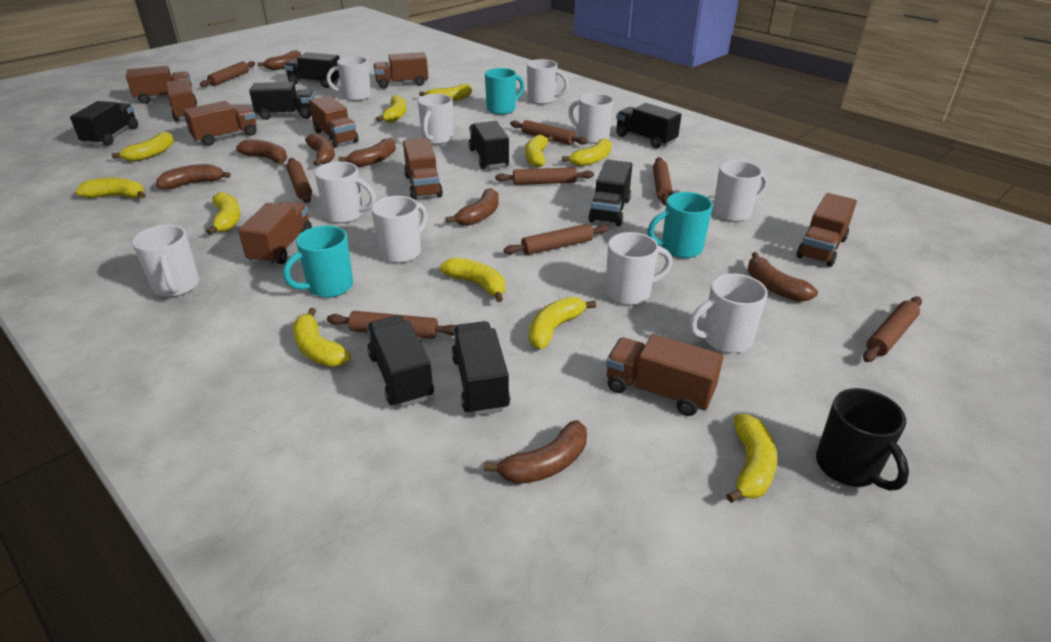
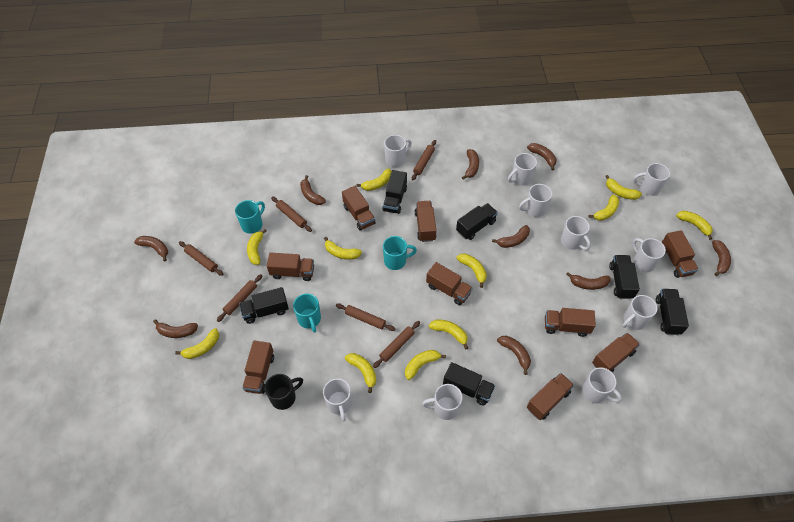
black truck: [70,101,138,146] [249,82,315,120] [284,52,340,88] [367,315,434,408] [451,321,510,415] [468,121,509,169] [588,160,633,226] [616,103,682,148] = 8 -> [239,287,289,324] [382,170,407,214] [443,362,495,406] [456,203,498,240] [609,255,640,299] [656,289,689,335] = 6
brown banana: [156,164,231,190] [236,140,287,165] [257,50,301,70] [305,133,335,166] [339,138,396,167] [446,188,499,226] [484,420,587,484] [748,252,818,302] = 8 -> [134,236,168,261] [153,319,198,338] [300,175,326,205] [462,149,479,180] [492,225,530,248] [497,336,531,375] [527,143,557,170] [566,272,610,290] [712,240,731,276] = 9
brown rolling pin: [200,61,255,87] [286,158,312,203] [327,311,456,339] [495,167,594,185] [504,224,609,255] [510,120,588,145] [653,157,673,205] [863,297,922,362] = 8 -> [179,241,223,276] [217,274,263,322] [271,196,312,232] [336,303,395,331] [373,321,420,368] [412,140,436,180] = 6

